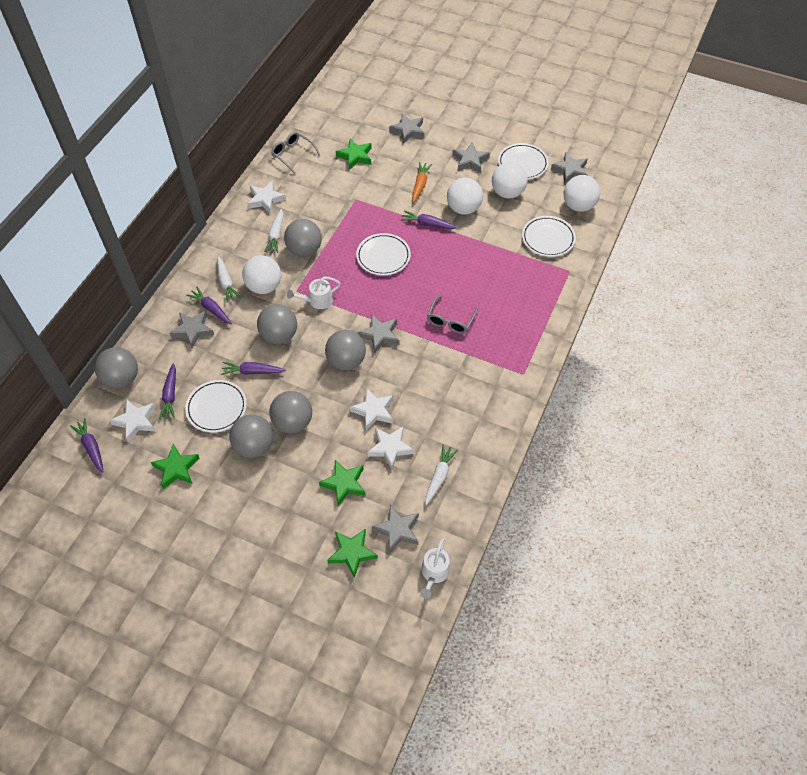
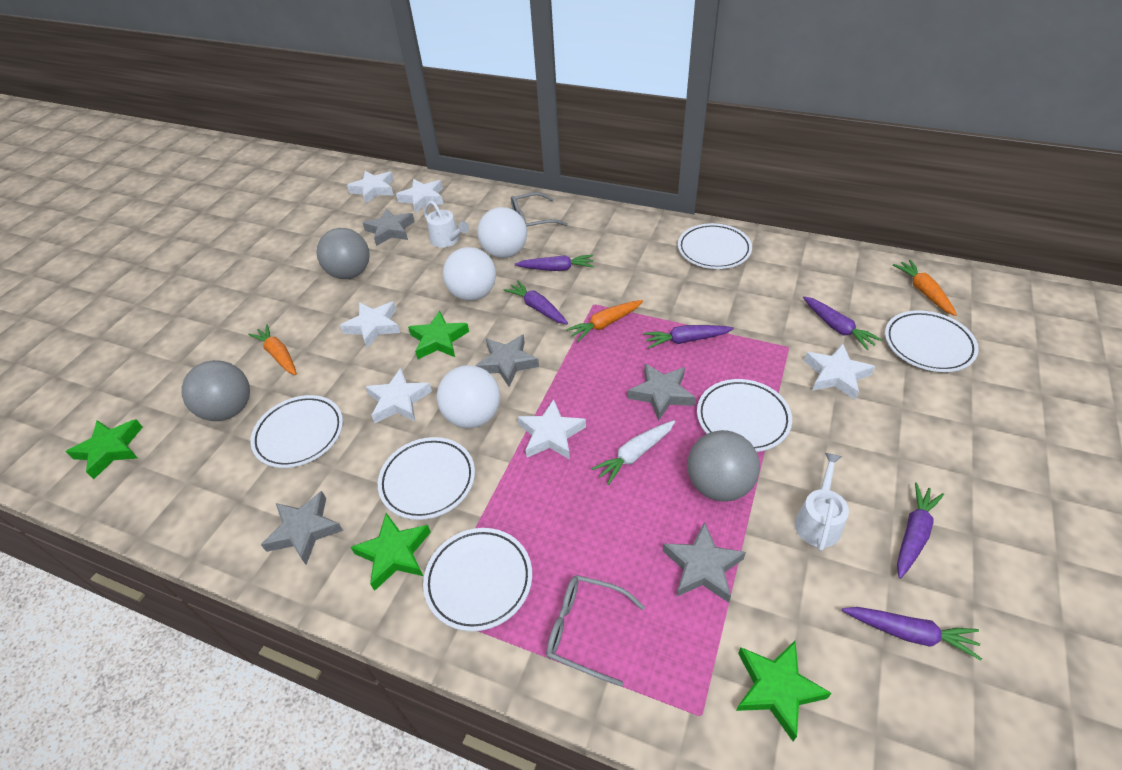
grey ball: [94,347,138,389] [229,415,273,458] [257,304,297,344] [269,391,312,434] [284,219,322,257] [325,330,366,371] = 6 -> [181,360,250,421] [317,228,370,279] [687,430,760,502] = 3
grey star: [170,310,214,349] [357,314,399,353] [372,504,419,553] [389,114,425,144] [452,142,490,173] [551,152,588,184] = 6 -> [261,491,343,565] [363,208,415,246] [475,334,539,387] [628,364,696,421] [663,522,746,603] = 5
orange carrot: [412,162,432,203] = 1 -> [248,324,297,375] [566,300,643,342] [893,260,957,316] = 3
purple carrot: [70,418,103,473] [159,363,176,419] [186,287,232,324] [221,362,286,375] [401,210,457,229] = 5 -> [504,280,568,324] [515,255,594,271] [644,325,734,348] [803,296,882,350] [842,607,982,660] [897,483,944,579] = 6
white ball: [242,255,281,294] [447,178,483,215] [492,162,528,199] [564,175,600,212] = 4 -> [437,365,500,429] [443,247,496,301] [477,207,527,258] = 3
white carrot: [217,256,241,302] [264,209,283,253] [425,445,458,505] = 3 -> [591,420,675,485] = 1
white plate: [185,380,247,433] [356,233,411,276] [498,143,549,179] [522,216,576,257] = 4 -> [250,395,343,468] [378,437,475,520] [423,528,532,631] [678,223,752,269] [697,379,792,452] [885,310,979,372] = 6
white star: [109,400,155,442] [247,181,286,214] [350,388,393,431] [367,427,414,470] = 4 -> [340,301,400,348] [347,171,394,204] [366,368,432,423] [396,179,444,213] [518,399,586,459] [804,343,875,400] = 6

